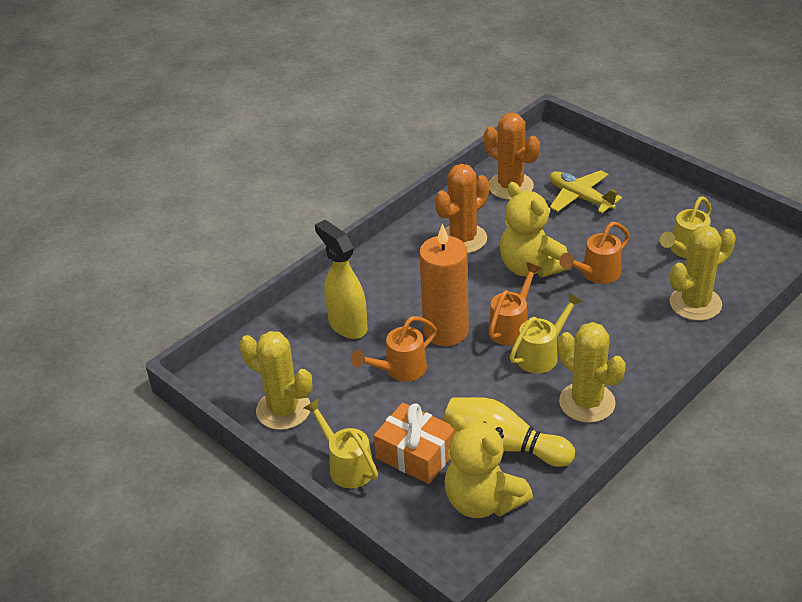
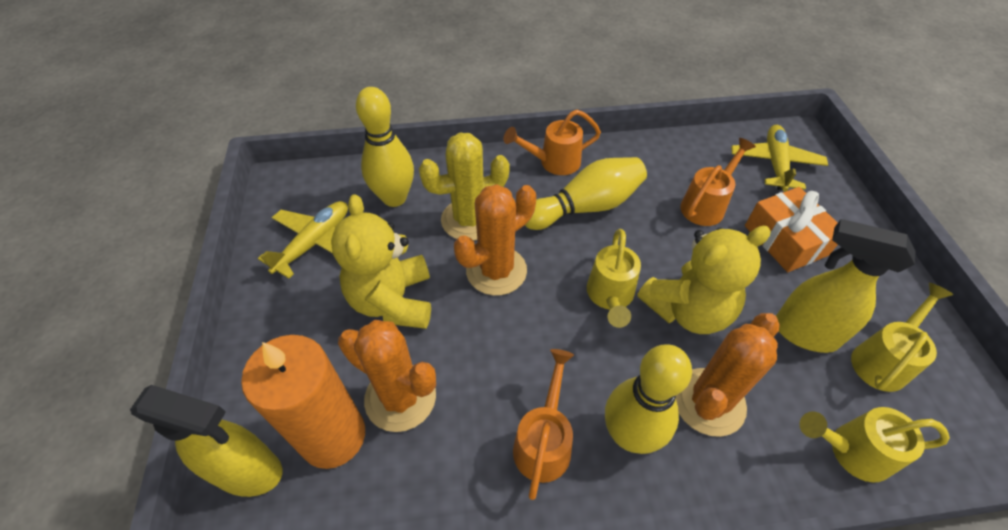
orange cactus: [435,164,489,253] [484,113,540,200] = 2 -> [338,320,436,432] [454,184,536,296] [676,313,780,437] = 3
yellow bowling pin: [444,397,575,467] = 1 -> [356,87,414,207] [525,157,647,230] [605,344,692,454] = 3
yellow cactus: [240,331,312,430] [558,322,626,423] [670,225,736,321] = 3 -> [419,133,510,241] = 1
yellow plane: [549,170,622,213] = 1 -> [258,201,348,279] [731,125,828,192] = 2
yellow spray bottle: [315,220,368,339] = 1 -> [130,385,282,497] [776,219,916,353] = 2

